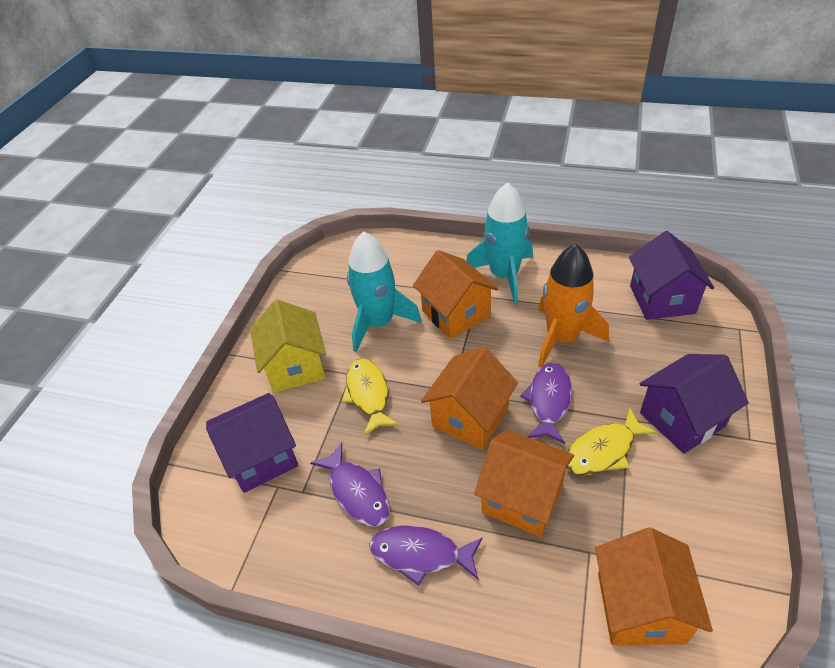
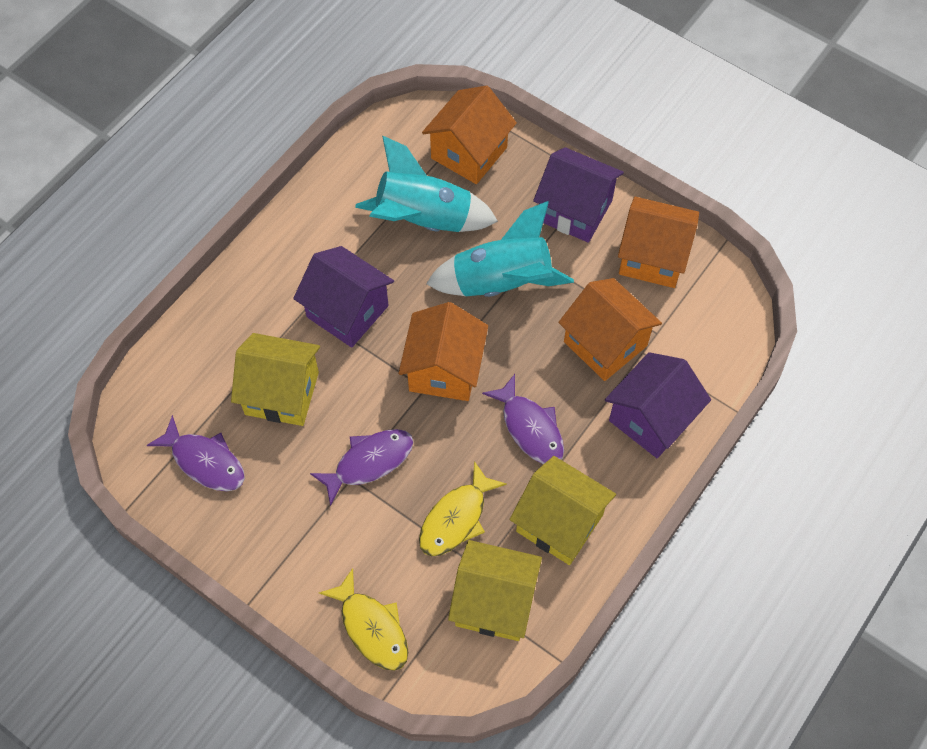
orange rocket: [538,244,609,367] = 1 -> none = 0
yellow house: [250,299,326,393] = 1 -> [231,333,320,426] [448,540,542,641] [510,456,616,565] = 3

